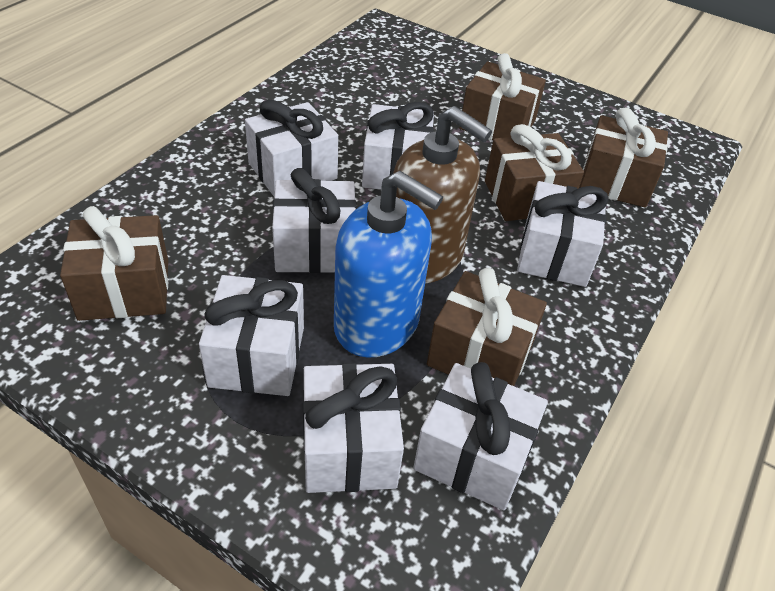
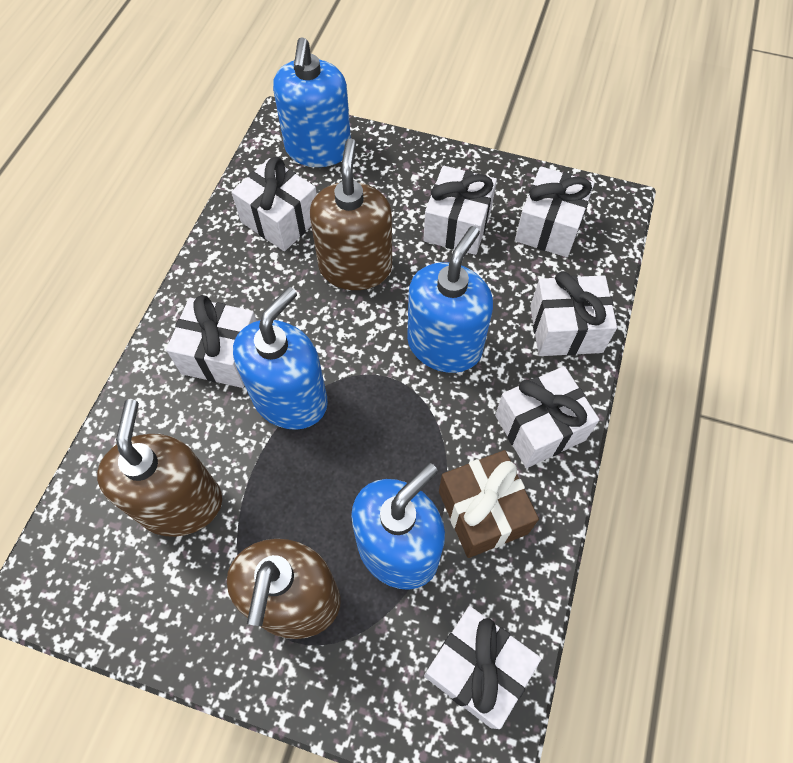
blue soap dispenser: [334,171,443,358] = 1 -> [233,287,328,430] [273,37,351,167] [351,463,445,590] [407,226,493,373] = 4
brown gift: [60,206,168,321] [427,268,547,386] [459,53,546,140] [485,124,584,221] [579,107,668,208] = 5 -> [439,450,539,558] = 1
brown soap dispenser: [393,106,492,283] = 1 -> [97,399,222,537] [227,539,341,639] [310,138,392,290] = 3

